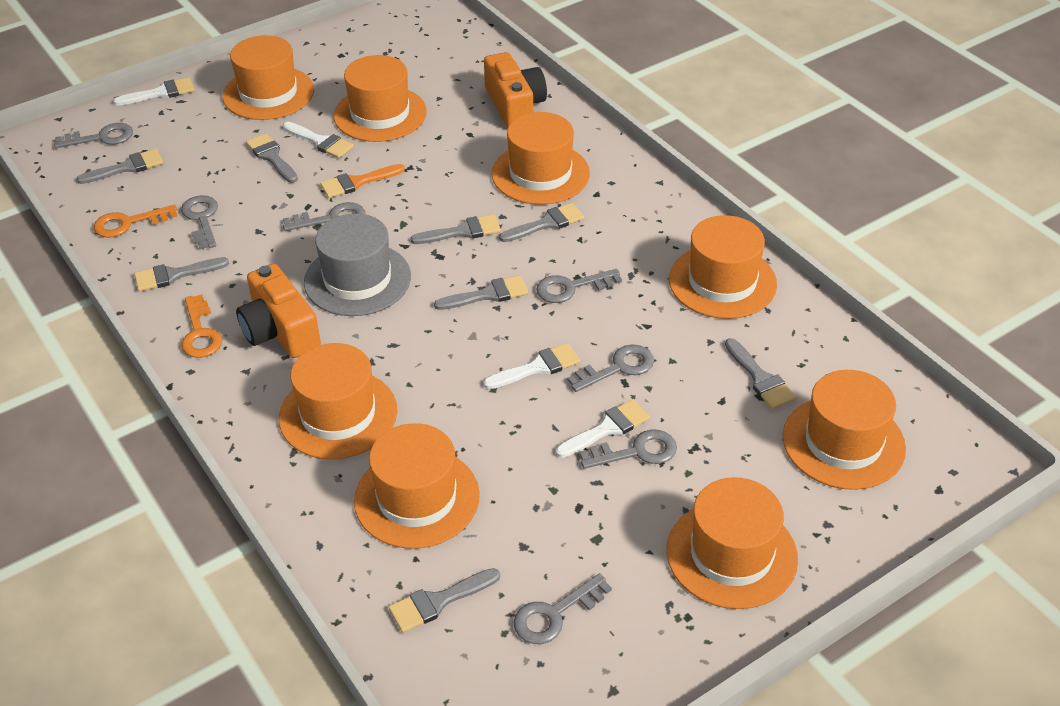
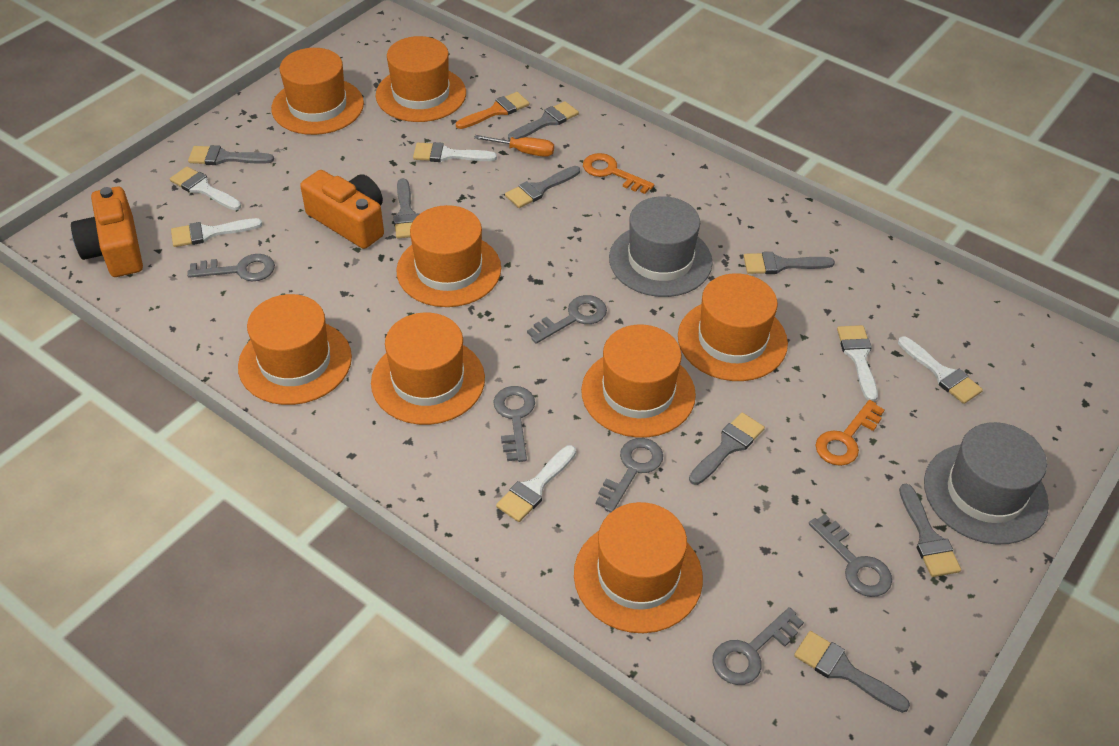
grey hat: [304,213,411,316] = 1 -> [609,196,713,297] [924,422,1049,544] = 2
grey key: [54,123,133,148] [181,195,218,249] [283,202,365,231] [513,573,612,644] [536,269,622,303] [567,344,654,392] [579,429,677,469] = 7 -> [187,254,275,281] [493,386,535,462] [527,295,607,344] [596,438,663,513] [712,607,804,685] [809,514,892,597] = 6
orange screwdriver: none = 0 -> [474,135,554,157] = 1
white brush: [113,77,195,106] [283,122,354,158] [483,343,580,389] [556,399,650,458] = 4 -> [170,166,241,210] [171,218,262,247] [413,142,497,162] [496,445,576,522] [837,325,878,401] [898,336,983,404] = 6

